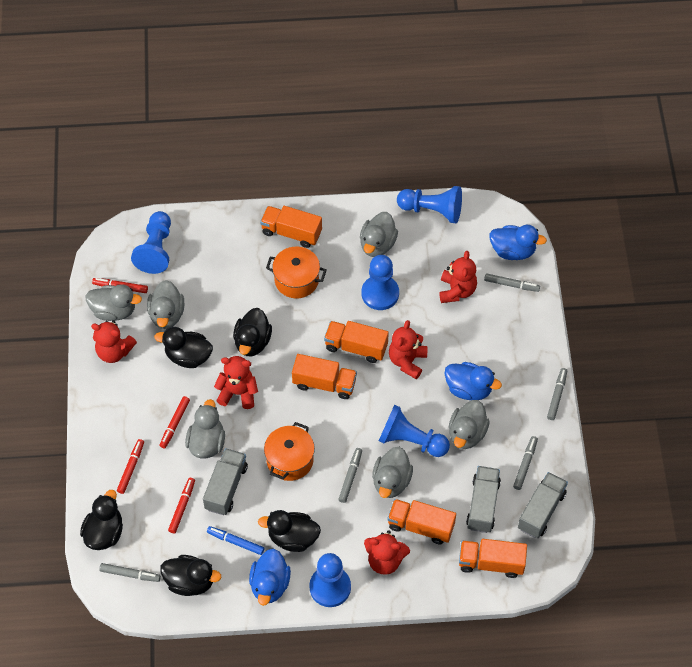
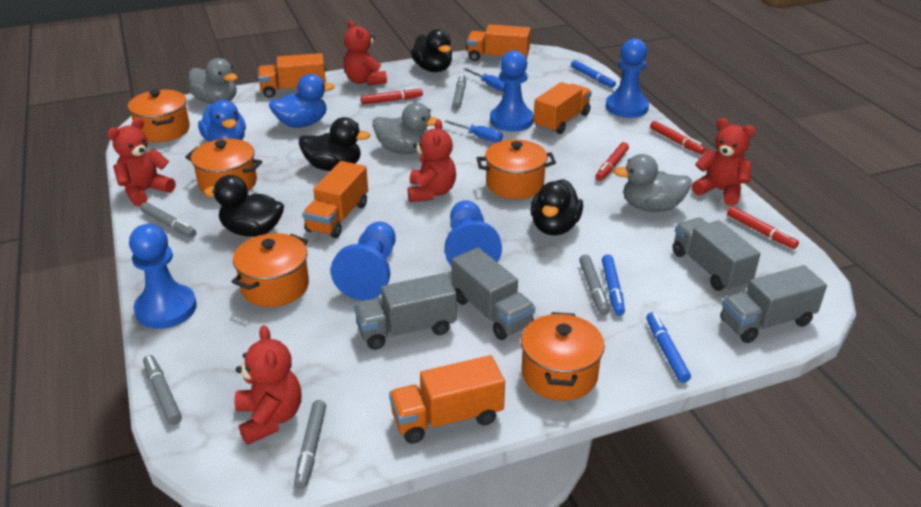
black duck: [80,490,123,550] [154,327,213,368] [160,555,221,596] [233,308,272,356] [258,510,321,552] = 5 -> [204,175,284,237] [299,117,370,171] [411,29,452,72] [530,179,583,235] = 4
blue duck: [249,548,291,606] [444,362,502,400] [489,225,547,260] = 3 -> [198,100,246,142] [269,74,335,128] = 2
blue marker: [207,526,264,555] = 1 -> [571,60,616,88] [602,255,625,316] [646,312,691,383] = 3
blue screwdriver: none = 0 -> [444,120,503,143] [463,68,505,92] = 2
grey duck: [85,284,142,321] [147,280,184,329] [185,399,225,458] [360,212,398,257] [372,447,413,498] [449,400,490,449] = 6 -> [189,58,238,104] [373,103,438,154] [614,154,692,212] = 3
grey truck: [203,448,248,515] [466,466,501,533] [518,472,568,538] = 3 -> [354,273,457,350] [451,247,535,340] [673,217,760,292] [720,265,827,343] = 4
orange pot: [264,422,315,481] [266,247,327,298] = 2 -> [128,90,190,142] [185,138,262,195] [232,233,309,307] [476,139,556,199] [521,312,605,401] = 5

